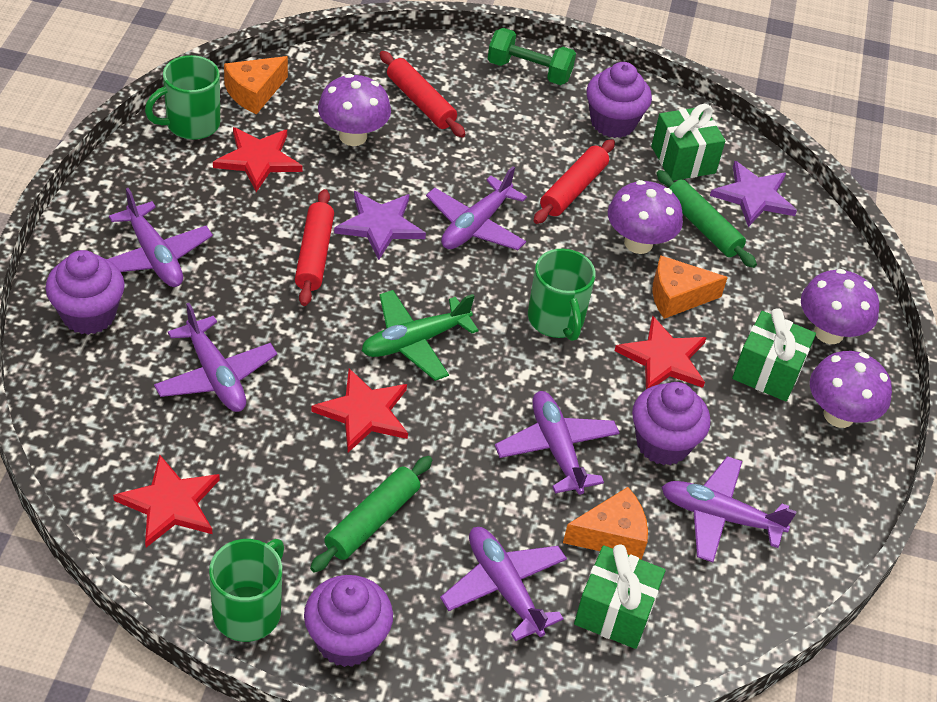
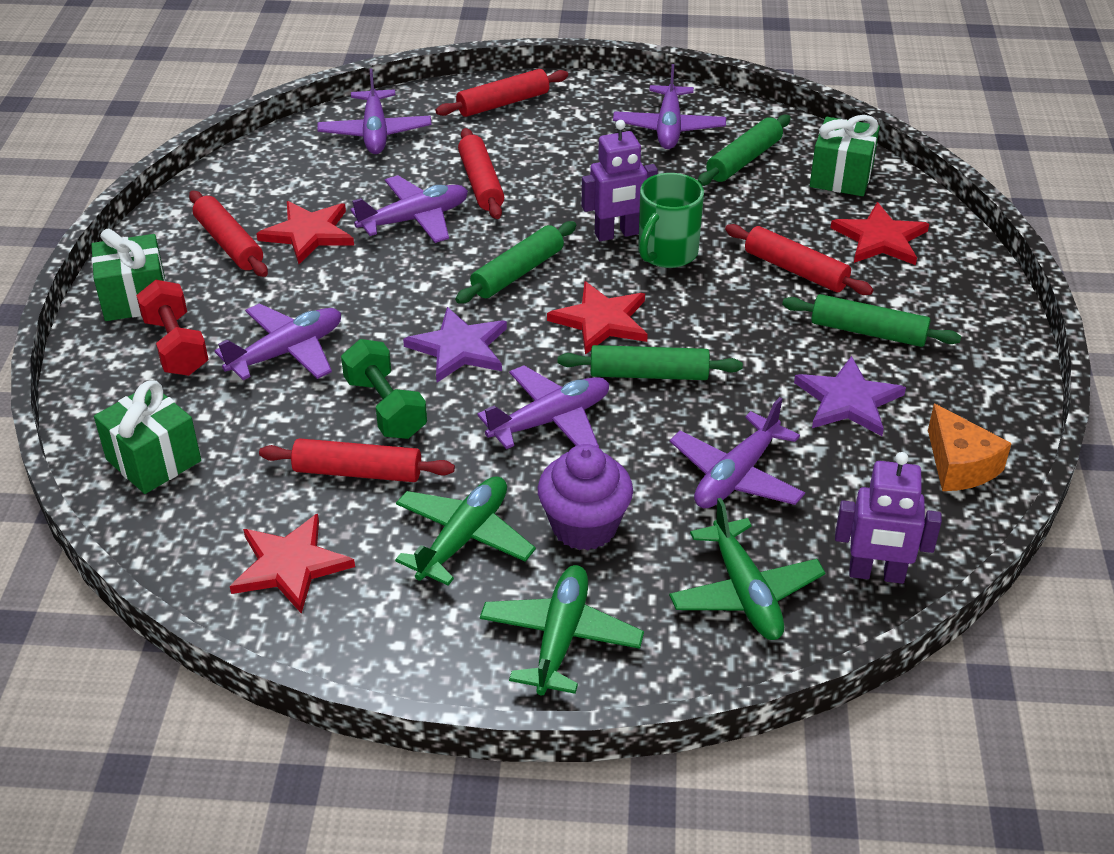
green mug: [145,55,220,140] [209,539,284,642] [528,248,596,341] = 3 -> [638,173,704,268] = 1
green plane: [362,290,479,381] = 1 -> [395,476,536,585] [480,565,644,695] [669,498,825,640] = 3
green rolling pin: [310,456,432,573] [656,170,757,268] = 2 -> [455,221,576,304] [558,345,743,380] [698,115,791,186] [782,294,961,347] = 4
orange cheese: [224,56,288,114] [563,487,648,560] [653,255,728,319] = 3 -> [928,404,1012,491] = 1
purple cupcake: [46,250,125,335] [304,575,393,667] [586,62,652,138] [632,382,711,465] = 4 -> [538,444,633,550] = 1
purple mushroom: [318,74,391,146] [608,180,683,254] [801,269,879,344] [810,351,892,428] = 4 -> none = 0
purple robot: none = 0 -> [582,120,658,241] [835,452,942,584] = 2
red dumbbell: none = 0 -> [136,280,209,376] = 1
red rolling pin: [295,189,334,306] [380,51,466,138] [534,139,615,224] = 3 -> [189,191,268,277] [259,438,455,482] [436,69,568,117] [458,128,504,219] [725,224,873,295] = 5

